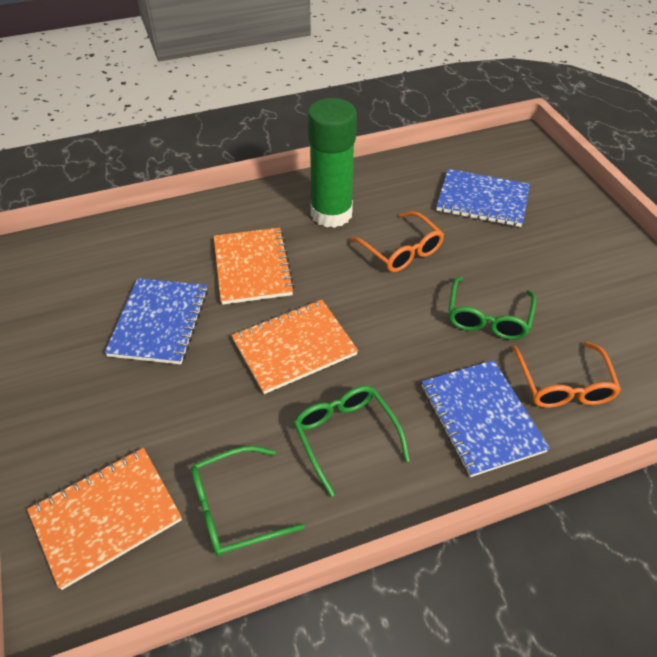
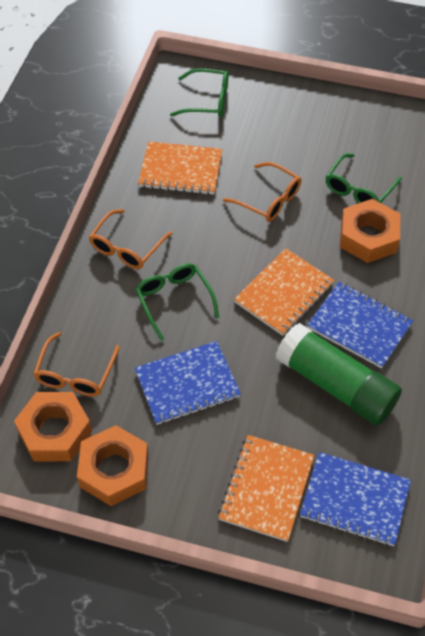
orange glasses: [350,211,444,272] [512,342,621,408] = 2 -> [33,332,120,396] [89,209,172,269] [223,162,301,222] = 3
orange nut: none = 0 -> [14,392,92,461] [77,425,149,506] [340,199,400,263] = 3

